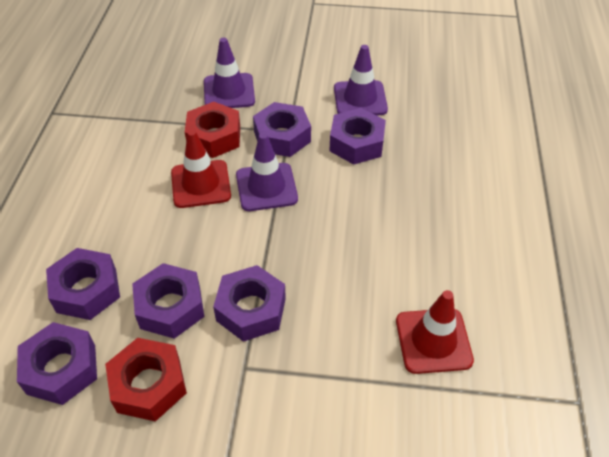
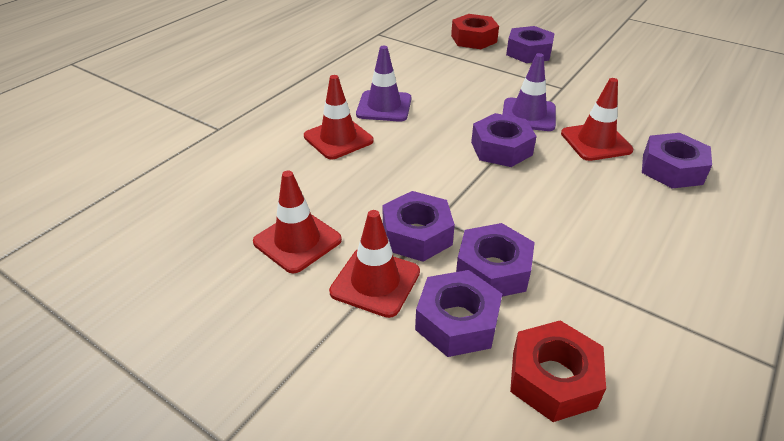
purple traffic cone: [204,37,255,108] [236,133,298,211] [334,45,388,115] = 3 -> [356,46,411,122] [502,53,556,131] = 2
red traffic cone: [171,130,231,208] [396,290,474,374] = 2 -> [253,171,342,273] [304,75,374,159] [329,210,420,318] [561,78,633,161] = 4

